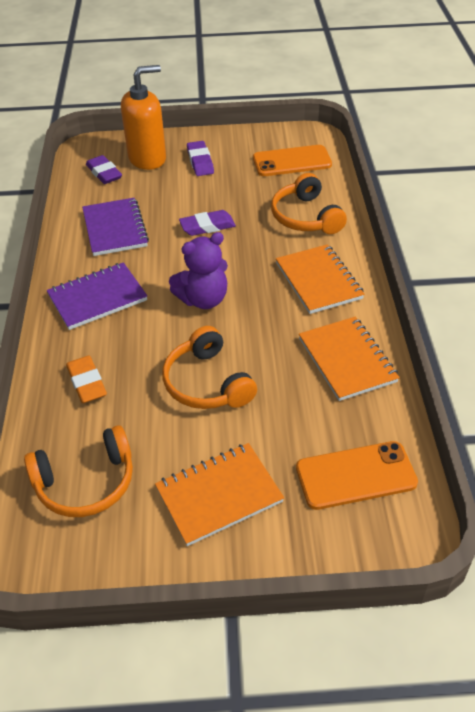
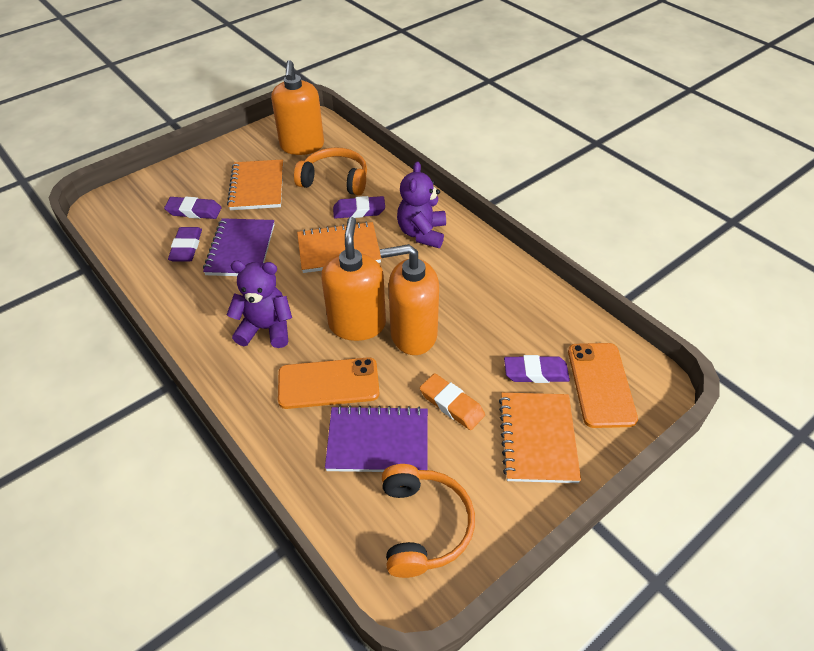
orange headphones: [24,425,133,517] [162,326,257,409] [271,173,347,234] = 3 -> [294,147,367,195] [382,464,475,578] = 2
orange soap dispenser: [121,65,166,170] = 1 -> [271,60,324,155] [321,217,386,341] [380,244,439,355] = 3
purple eraser: [86,155,122,184] [179,210,236,236] [187,141,214,176] = 3 -> [164,197,221,219] [168,227,202,261] [333,196,385,219] [504,355,570,383] = 4
purple teddy bear: [169,232,228,309] = 1 -> [227,261,292,348] [397,161,446,248] = 2

